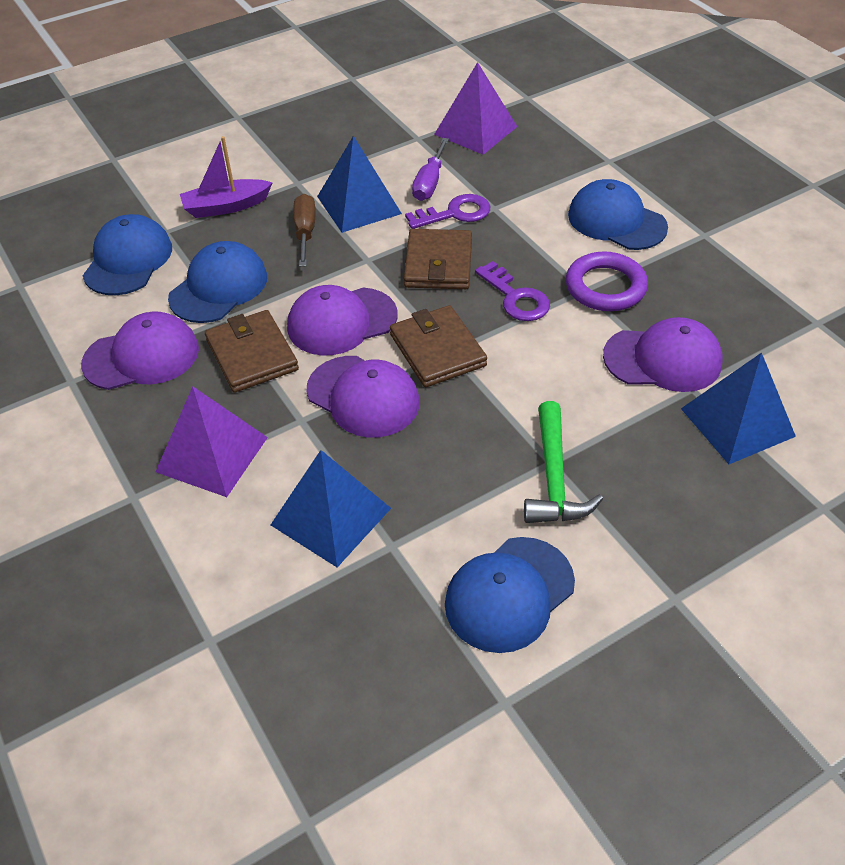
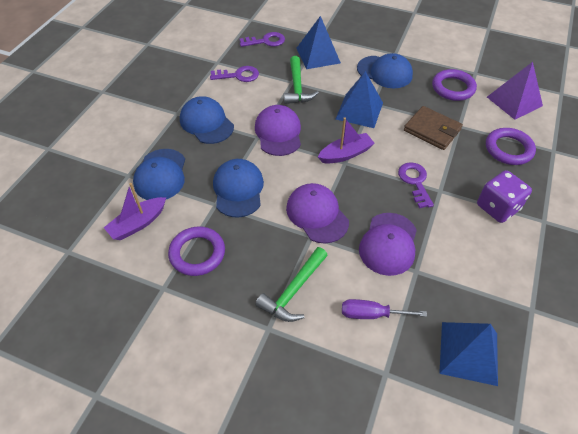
brown screwdriver: [293,194,316,267] = 1 -> none = 0
brown wallet: [205,310,299,393] [390,305,487,387] [404,229,472,289] = 3 -> [404,106,463,150] = 1
green hammer: [524,401,603,523] = 1 -> [255,247,328,322] [284,56,319,104] = 2
purple boat: [180,136,273,218] = 1 -> [104,183,166,240] [318,117,375,164] = 2
purple cap: [81,312,199,390] [287,285,398,355] [306,356,420,438] [603,317,723,392] = 4 -> [255,105,301,156] [286,183,349,244] [359,213,417,276] = 3
purple dice: none = 0 -> [477,170,532,223] = 1
purple key: [405,194,491,229] [475,261,550,321] = 2 -> [210,66,259,82] [240,32,285,47] [398,162,434,208] = 3
purple pyramid: [156,386,268,497] [434,62,517,155] = 2 -> [487,62,543,120] = 1
purple ring: [566,251,648,311] = 1 -> [168,227,225,276] [432,69,477,101] [486,128,536,165] = 3

